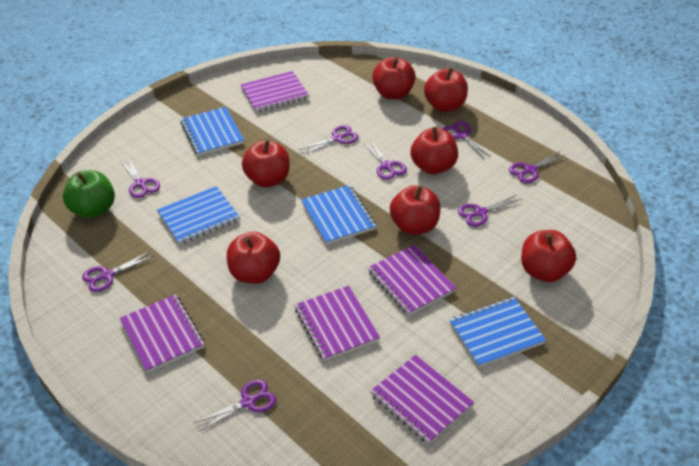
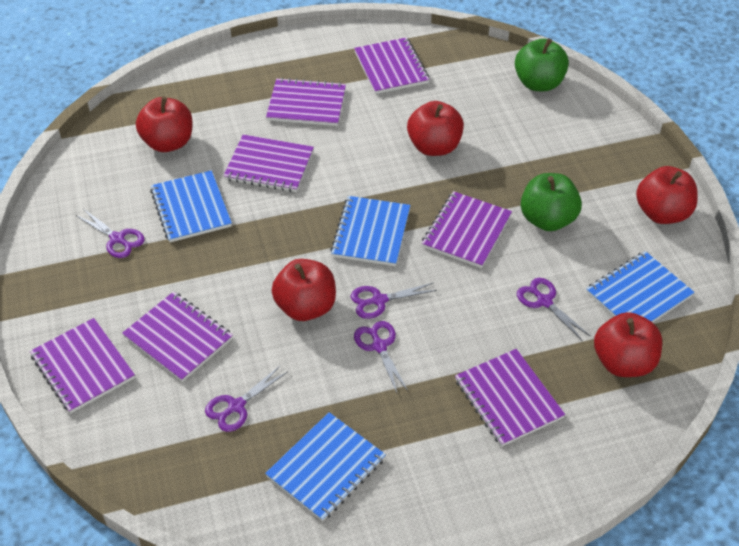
green apple: [63,170,115,218] = 1 -> [515,38,569,91] [521,173,582,231] = 2
purple notebook: [119,294,205,373] [240,71,309,112] [295,286,380,361] [368,245,456,316] [370,355,474,444] = 5 -> [30,318,135,413] [122,292,233,382] [223,135,314,192] [266,78,346,126] [354,37,429,94] [422,191,512,268] [455,349,565,447] = 7
purple scissors: [82,251,154,292] [121,159,160,198] [194,379,276,432] [299,125,359,155] [363,140,407,180] [443,121,491,159] [458,195,522,227] [509,151,565,183] = 8 -> [77,209,145,258] [205,366,287,432] [351,283,437,319] [354,321,408,393] [517,278,590,341] = 5
red apple: [227,232,280,284] [242,140,290,187] [372,57,416,99] [390,185,441,235] [411,127,458,175] [424,67,468,112] [521,230,576,282] = 7 -> [136,96,192,152] [272,259,336,321] [407,101,464,156] [594,312,662,377] [636,166,698,224] = 5

